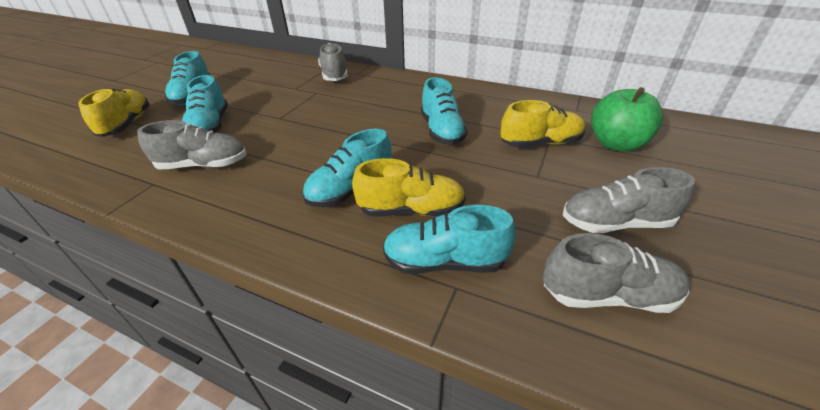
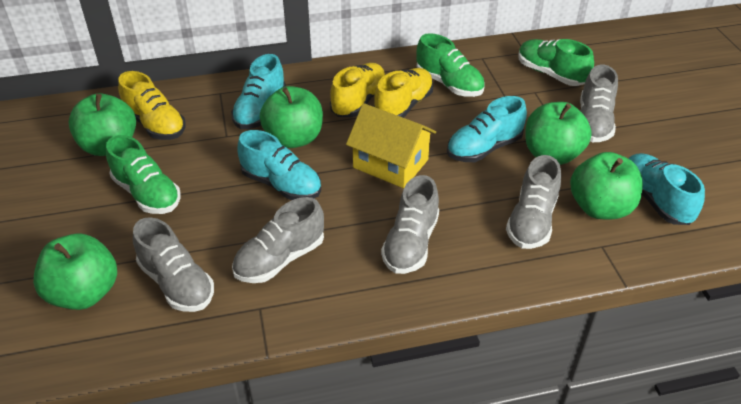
green apple: [591,87,663,152] = 1 -> [33,233,117,310] [68,93,136,156] [260,86,323,148] [525,102,592,165] [570,152,643,219] = 5
green shoe: none = 0 -> [106,135,180,214] [416,33,485,97] [518,39,594,86] = 3
grey shoe: [137,120,246,169] [318,43,348,81] [543,233,690,313] [563,167,695,233] = 4 -> [133,217,214,312] [232,197,324,283] [381,175,439,274] [506,155,561,249] [580,65,618,142] = 5
turquoise shoe: [165,51,211,105] [182,75,228,133] [303,129,392,207] [383,205,516,274] [421,77,468,145] = 5 -> [231,54,286,129] [237,130,321,201] [447,96,527,162] [628,153,705,225] = 4
yellow house: none = 0 -> [346,103,436,188] = 1

